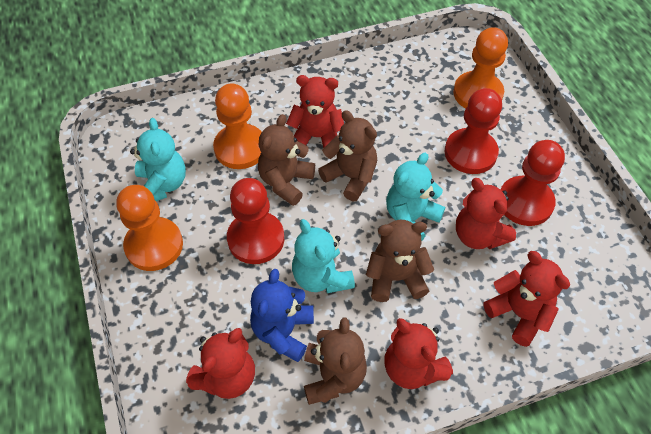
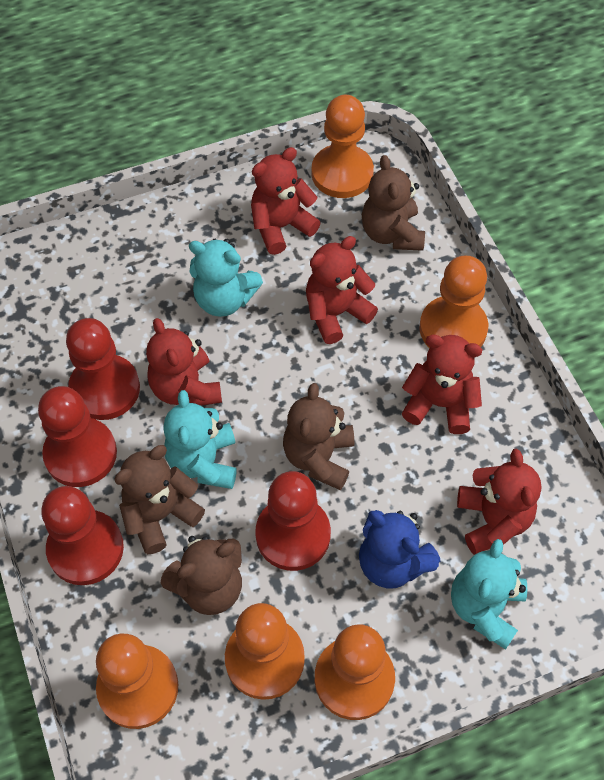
orange pawn: [116,185,183,271] [213,83,262,169] [453,27,508,109] = 3 -> [96,634,179,729] [225,603,305,700] [311,95,374,198] [315,624,395,720] [419,256,488,348] = 5
red pawn: [227,178,284,264] [445,88,502,174] [501,140,565,226] = 3 -> [38,386,117,487] [41,486,124,585] [66,318,140,420] [255,471,331,571] = 4

